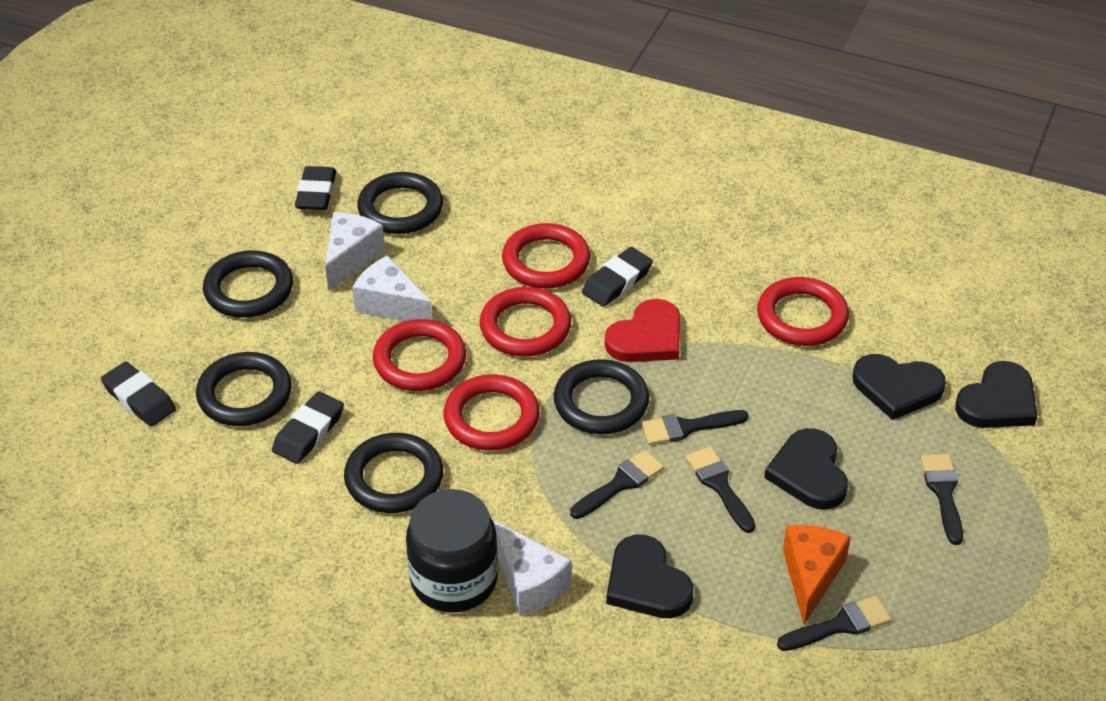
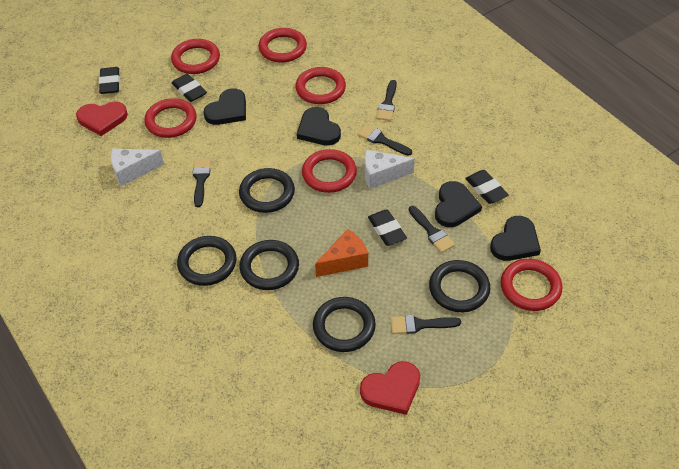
black jar: [406,489,498,612] = 1 -> none = 0
red heart: [605,299,680,362] = 1 -> [76,102,128,136] [360,361,420,415] = 2
red ring: [373,319,466,391] [443,374,540,451] [480,287,571,357] [502,223,590,289] [757,277,849,346] = 5 -> [144,98,197,138] [171,39,220,74] [259,28,307,63] [296,67,346,104] [302,149,357,193] [501,259,563,311] = 6
white cheese: [325,212,385,291] [352,255,432,321] [493,520,571,616] = 3 -> [111,149,164,186] [365,150,415,189] = 2

